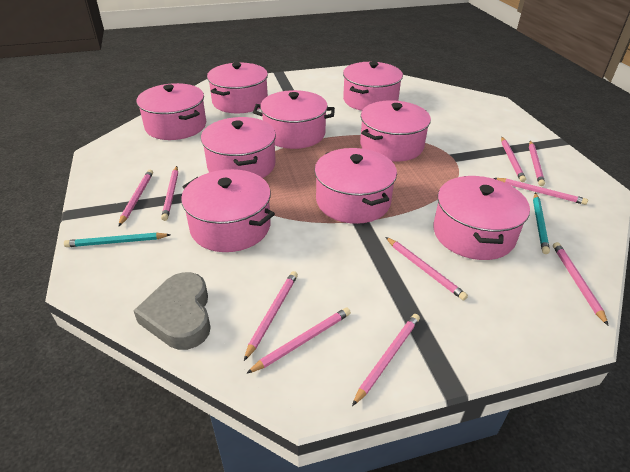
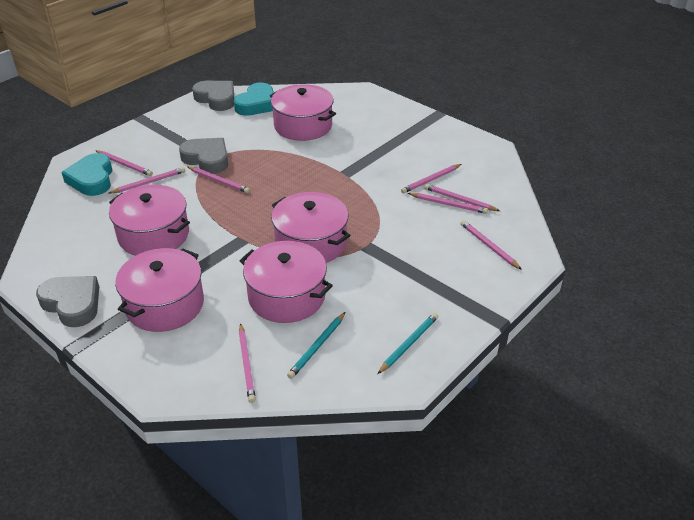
grey heart: [134,272,211,350] = 1 -> [36,276,99,327] [179,138,228,174] [192,81,234,111] = 3
pink pencil: [119,170,153,226] [161,166,178,221] [244,271,298,361] [246,308,351,374] [352,314,420,406] [386,237,468,301] [494,178,588,205] [501,137,526,182] [529,141,545,186] [553,242,608,325] = 10 -> [96,150,153,176] [109,167,185,194] [187,166,250,193] [239,323,256,403] [401,164,462,193] [408,193,488,214] [424,184,500,211] [461,220,522,270] = 8
pink pot: [137,83,206,140] [181,169,275,252] [201,117,276,178] [207,62,268,113] [253,90,335,149] [315,148,397,224] [343,61,403,111] [360,100,431,162] [433,176,530,260] = 9 -> [109,185,190,256] [115,248,204,332] [240,241,333,323] [270,84,336,141] [271,192,351,263] = 5
turquoise heart: none = 0 -> [61,153,112,196] [234,82,274,116] = 2

